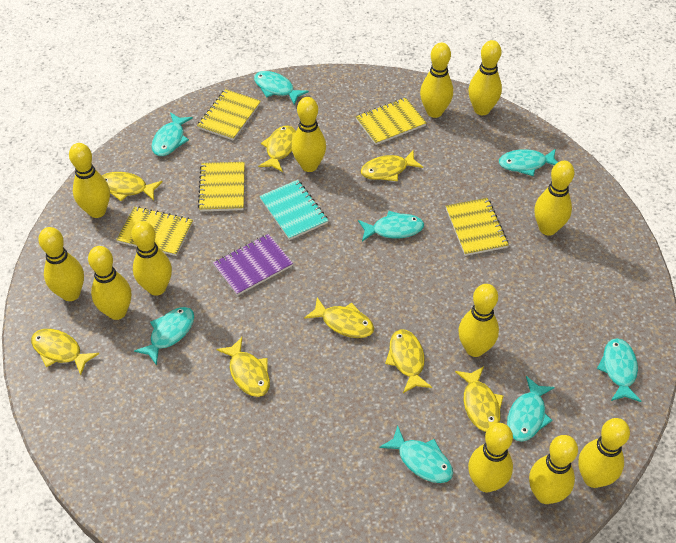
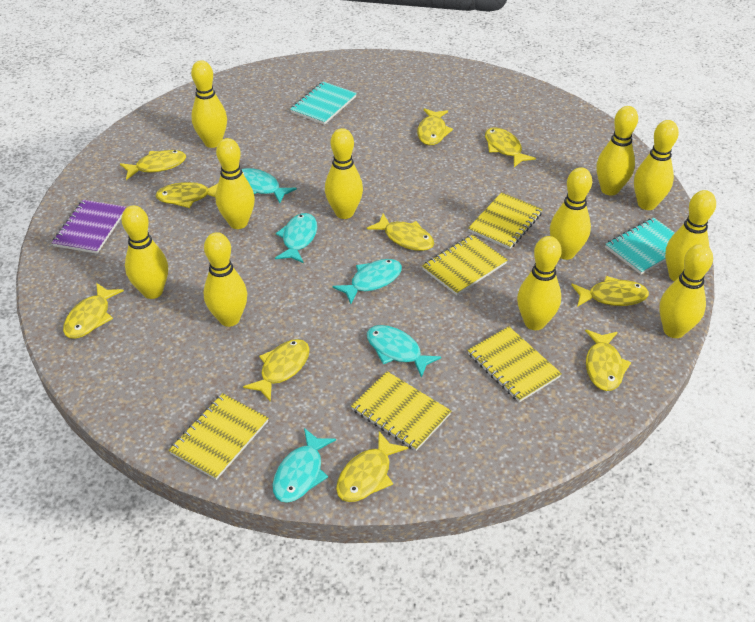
turquoise fish: [134,307,194,366] [151,112,193,156] [254,71,309,105] [358,211,424,241] [379,425,453,483] [499,148,558,176] [507,376,555,442] [597,338,641,402] = 8 -> [241,168,297,203] [273,428,336,503] [275,213,317,263] [332,259,402,304] [367,325,441,378] = 5
turquoise notebook: [259,180,328,240] = 1 -> [290,81,357,125] [605,218,675,274] = 2
yellow bowling pin: [38,227,84,301] [69,143,110,218] [88,246,131,320] [131,221,172,296] [292,97,326,172] [420,43,453,118] [458,284,499,357] [468,423,513,492] [469,40,502,115] [529,435,578,504] [534,160,575,236] [578,418,630,488] = 12 -> [121,205,168,299] [191,60,227,148] [204,232,247,327] [215,138,255,229] [325,128,363,219] [517,236,561,330] [550,167,592,260] [597,106,638,196] [634,120,679,210] [659,244,713,338] [665,190,716,281] = 11
yellow fish: [31,329,99,375] [102,172,163,201] [216,337,270,397] [258,126,296,172] [304,297,374,338] [361,150,423,181] [385,329,432,393] [455,366,503,432] = 8 -> [63,283,124,339] [120,150,186,180] [155,182,218,208] [243,339,310,402] [336,432,408,502] [367,213,434,251] [417,108,453,145] [485,127,536,167] [571,276,649,307] [585,329,631,391] = 10

